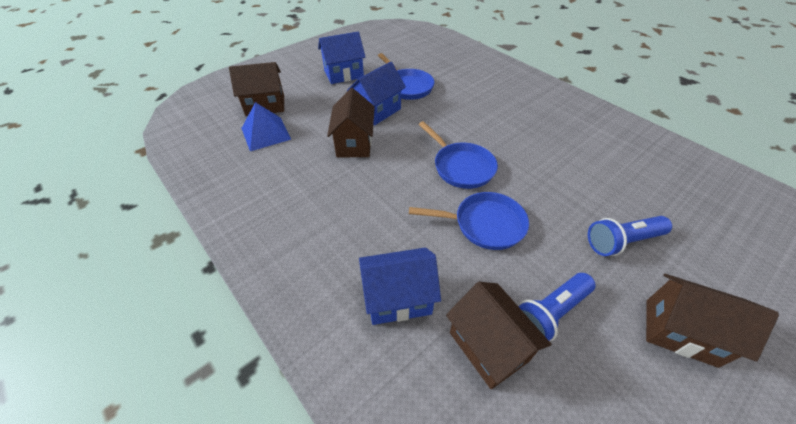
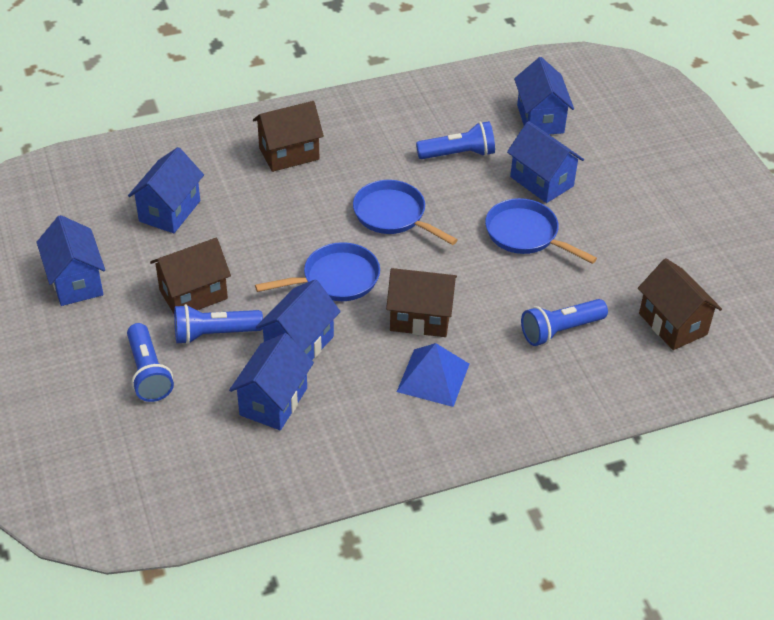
blue flashlight: [518,273,595,341] [588,216,672,256] = 2 -> [127,323,174,402] [174,304,263,344] [416,121,495,159] [521,299,608,346] = 4
blue house: [318,32,365,84] [347,62,406,126] [359,248,441,325] = 3 -> [37,215,105,306] [128,147,204,233] [229,333,314,430] [256,279,341,360] [507,121,584,203] [514,57,574,135] = 6

